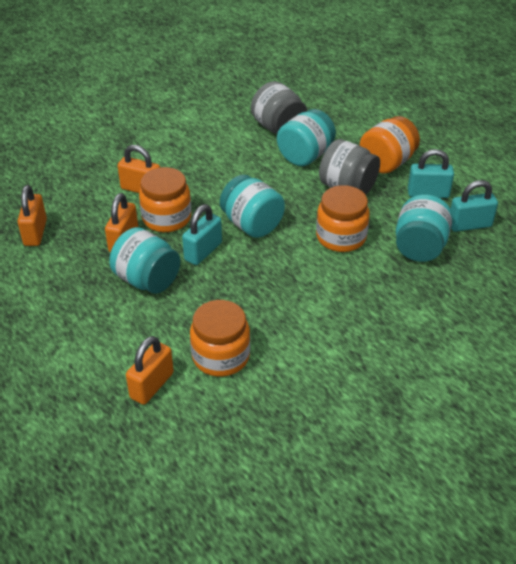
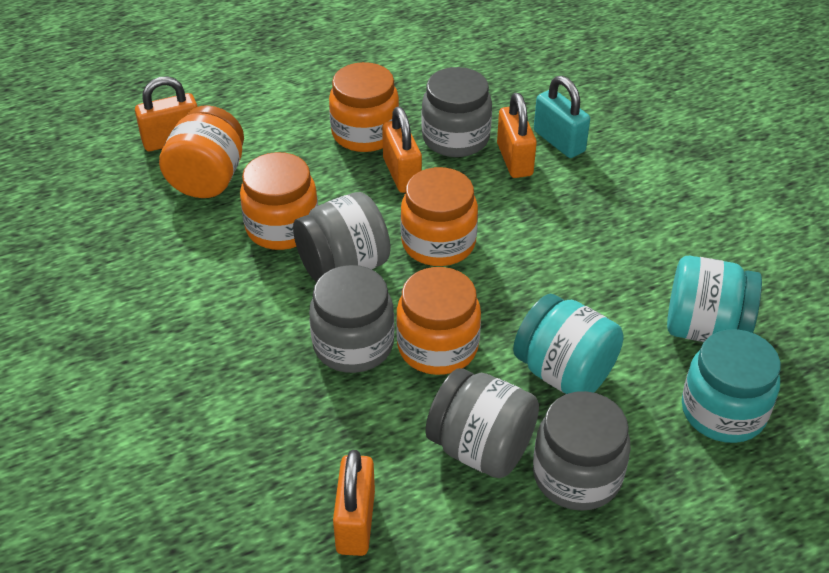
grey jar: [251,81,307,134] [319,139,380,195] = 2 -> [293,192,390,282] [309,265,394,373] [422,67,492,157] [425,368,539,478] [533,391,630,511] = 5
orange jar: [139,167,191,232] [190,300,250,377] [316,185,370,252] [359,116,420,174] = 4 -> [159,105,244,198] [240,152,318,250] [329,62,399,152] [396,267,481,375] [400,167,478,266] = 5
turquoise jar: [109,227,181,294] [220,175,285,238] [277,109,336,166] [396,194,453,262] = 4 -> [513,294,623,394] [667,256,762,342] [682,329,781,443] = 3
turquoise padlock: [182,204,222,265] [408,149,454,198] [451,180,498,232] = 3 -> [534,76,590,158] = 1

